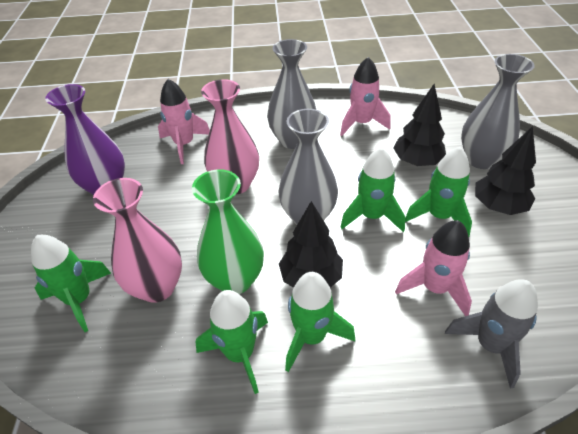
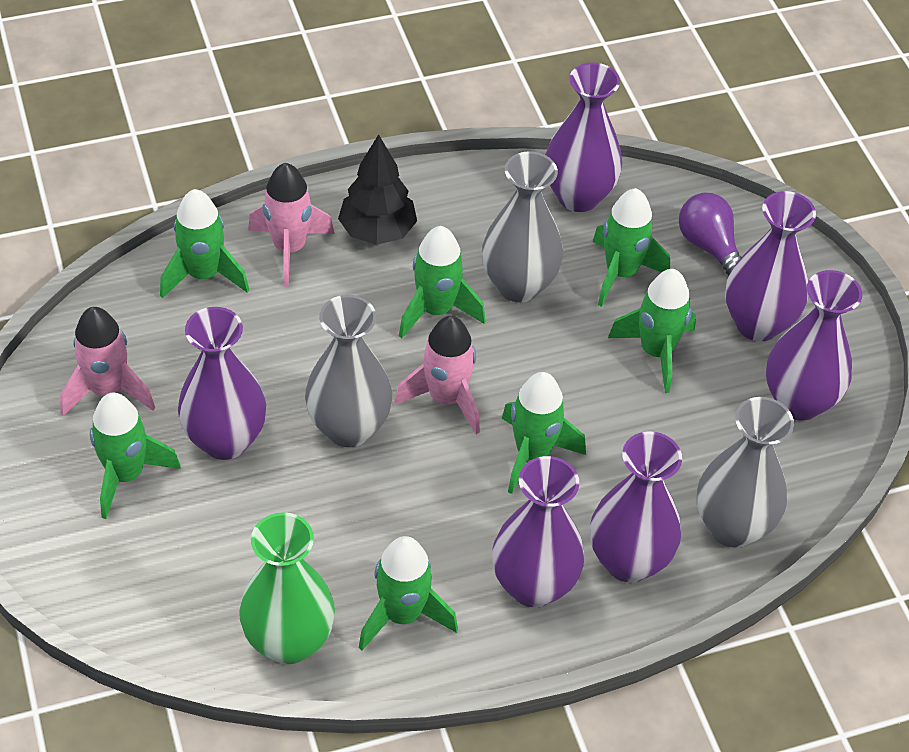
black tree: [279,201,343,288] [393,84,446,166] [475,126,536,215] = 3 -> [338,134,417,245] = 1
green rocket: [31,235,111,332] [195,290,268,394] [285,272,355,372] [340,147,405,232] [405,147,472,237] = 5 -> [90,393,181,519] [160,189,249,298] [359,536,458,650] [399,226,486,338] [502,372,586,494] [593,188,670,307] [608,269,696,393] = 7
grey rocket: [445,279,538,389] = 1 -> none = 0
pink vase: [93,178,182,303] [201,79,259,195] = 2 -> none = 0
purple light bulb: none = 0 -> [679,193,741,275] = 1
purple vase: [45,84,125,195] = 1 -> [178,307,266,460] [492,456,584,607] [545,62,622,212] [590,431,682,583] [725,191,816,341] [766,270,862,421] = 6

